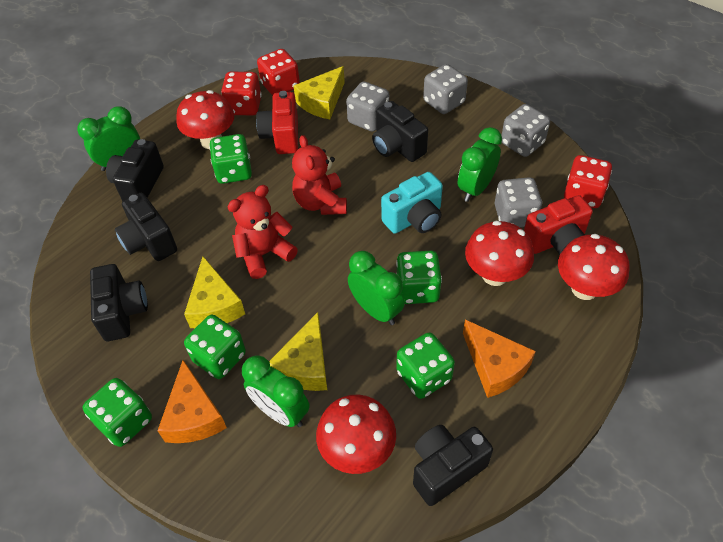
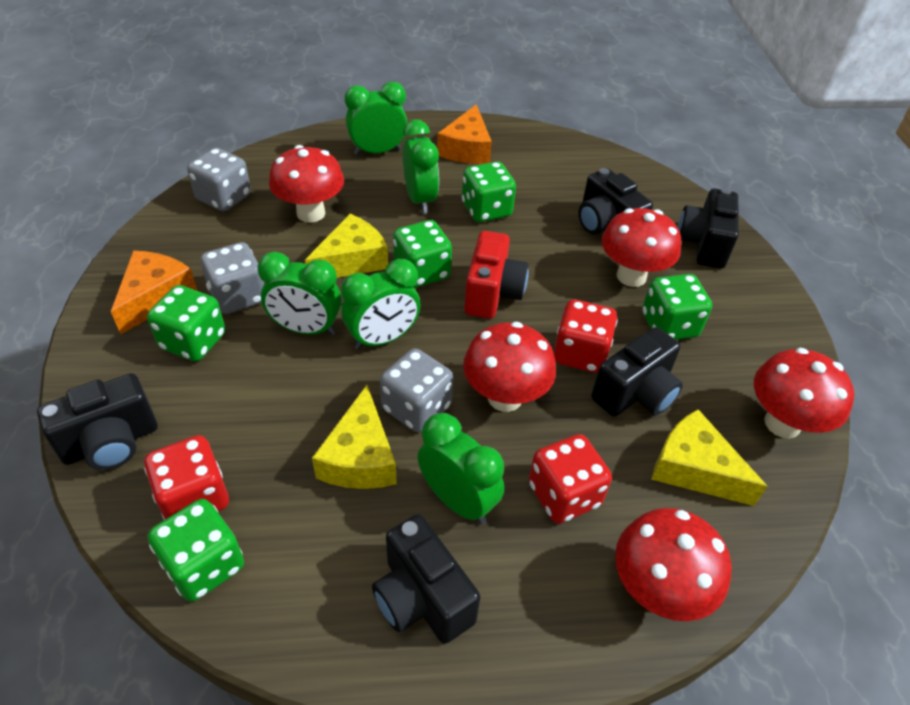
green clock: [77,106,140,171] [242,355,310,427] [348,251,405,325] [458,127,502,202] = 4 -> [258,252,341,335] [341,259,421,350] [345,82,407,155] [403,119,439,214] [418,413,504,524] = 5
grey dice: [346,82,389,132] [423,64,468,114] [495,177,542,227] [501,104,550,157] = 4 -> [187,148,251,211] [200,242,264,314] [380,348,453,433] = 3
red camera: [256,91,298,154] [524,195,593,255] = 2 -> [464,231,529,319] = 1
red mushroom: [176,90,234,149] [316,395,396,474] [465,221,534,286] [558,234,629,300] = 4 -> [269,145,344,223] [463,322,556,412] [601,208,681,287] [615,508,731,621] [754,348,854,438] = 5
red teddy bear: [227,185,298,279] [292,135,347,215] = 2 -> none = 0
turquoise camera: [381,172,443,234] = 1 -> none = 0

